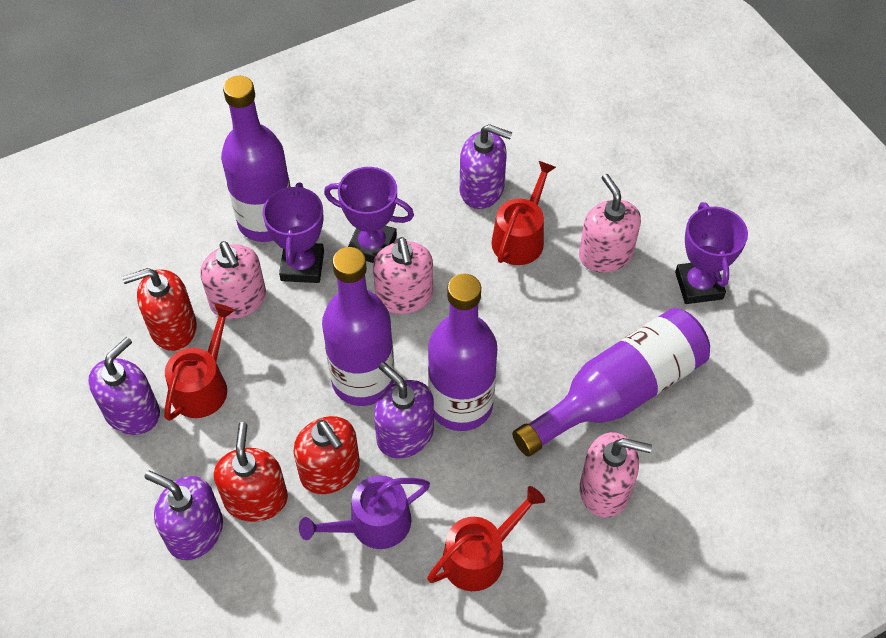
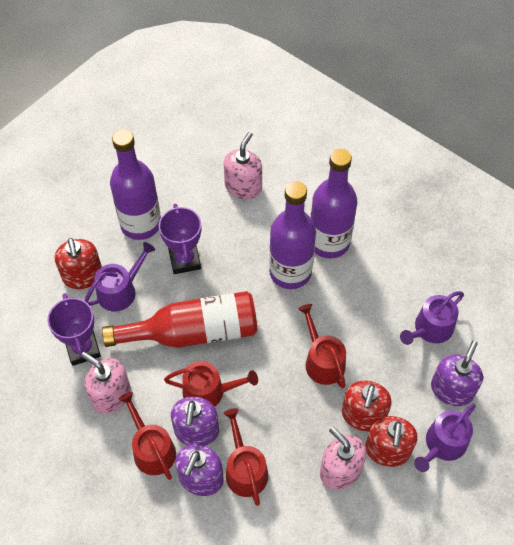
pink soap dispenser: [200,241,266,319] [373,237,433,314] [579,174,641,273] [580,432,652,517] = 4 -> [81,352,131,414] [224,132,262,199] [320,426,367,490] = 3
purple bottle: [221,76,291,242] [322,247,394,406] [428,274,497,431] [512,308,710,457] = 4 -> [110,129,161,240] [269,181,316,289] [310,149,357,258] = 3
purple soap dispenser: [88,337,160,435] [144,470,223,560] [374,362,434,459] [459,124,512,209] = 4 -> [171,397,219,446] [175,444,223,496] [431,340,483,406] = 3
purple trophy: [263,183,324,283] [324,167,414,263] [675,202,748,304] = 3 -> [47,293,101,366] [159,204,201,274] = 2
purple watering can: [299,475,430,549] = 1 -> [85,242,155,312] [400,291,464,345] [414,404,476,472] = 3
red bottle: none = 0 -> [102,291,257,348] = 1
red watering can: [164,304,235,421] [427,486,545,591] [491,161,556,265] = 3 -> [119,392,176,480] [164,361,258,407] [224,408,268,506] [298,304,346,388] = 4

